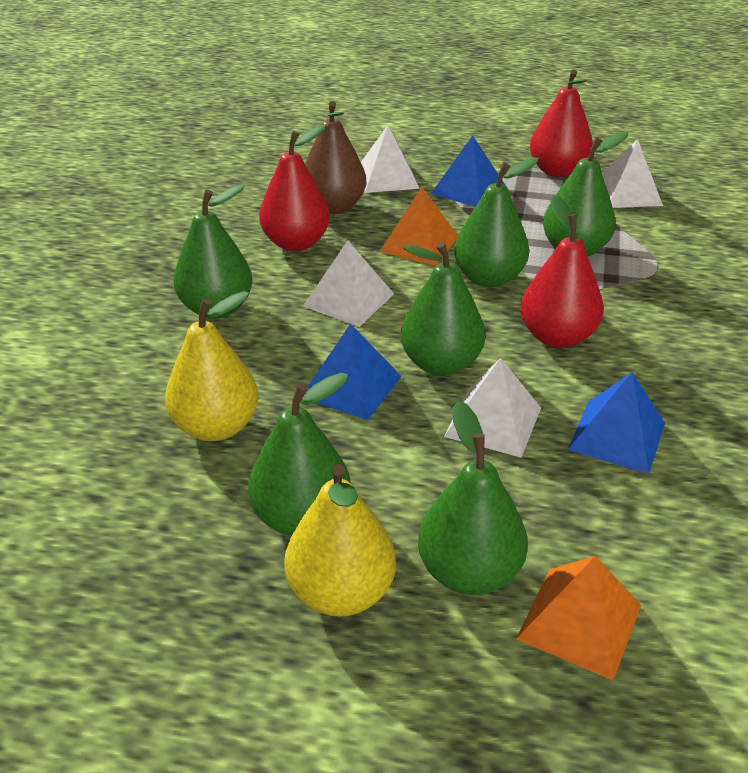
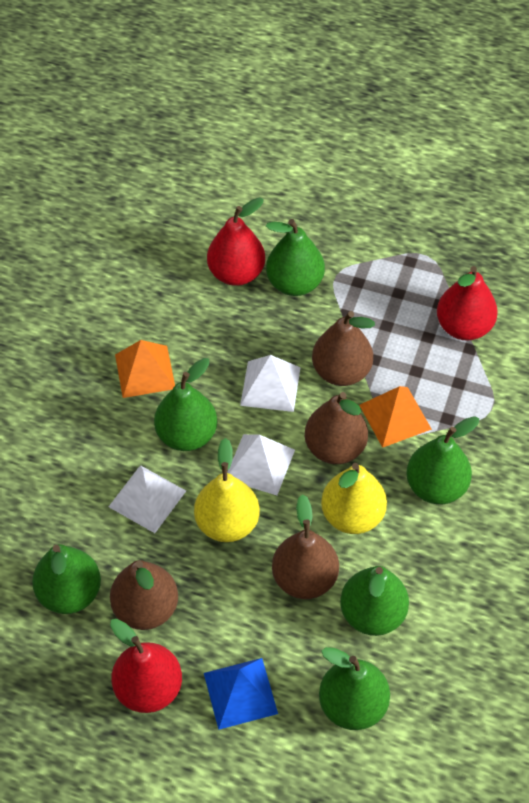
blue pyramid: [307,324,402,420] [431,135,506,207] [568,372,665,474] = 3 -> [204,658,278,730] = 1
brown pear: [305,101,366,214] = 1 -> [110,560,178,630] [272,494,339,599] [305,392,368,464] [312,311,375,386] = 4
white pyramid: [303,240,394,327] [361,125,420,193] [444,358,541,457] [602,139,663,208] = 4 -> [108,465,186,533] [227,434,295,495] [240,355,301,412] = 3

